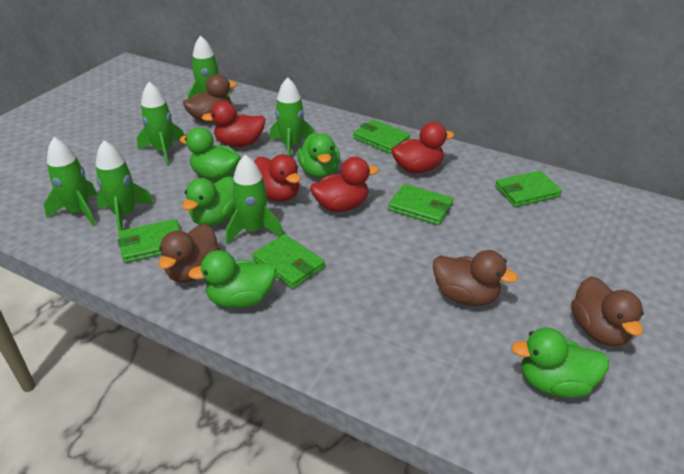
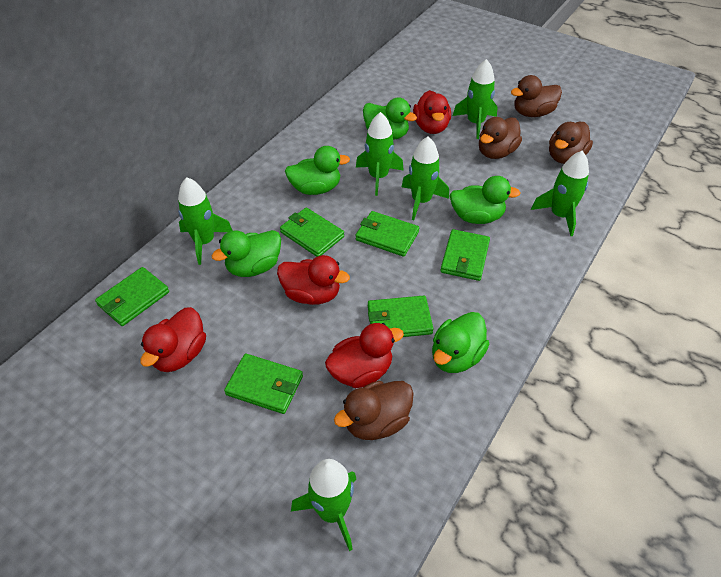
green wallet: [118,219,180,263] [252,234,325,289] [353,120,411,154] [388,184,453,225] [495,171,562,207] = 5 -> [95,267,169,326] [224,354,303,414] [280,207,344,257] [355,211,419,257] [368,295,434,337] [440,229,490,281] = 6

